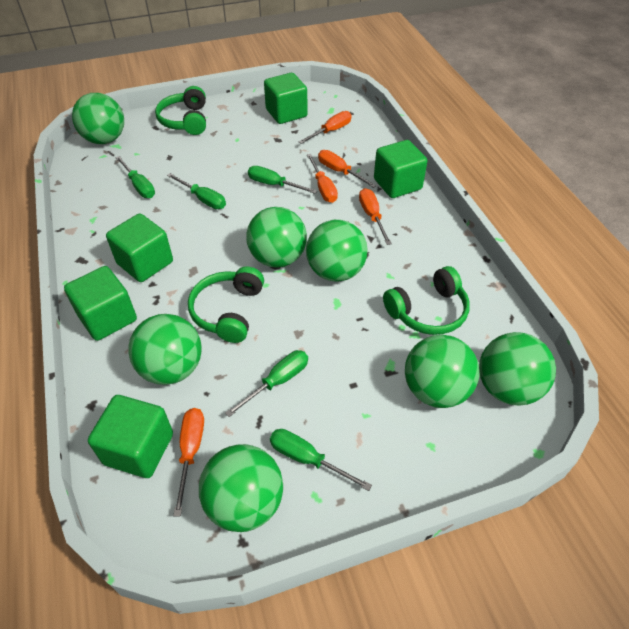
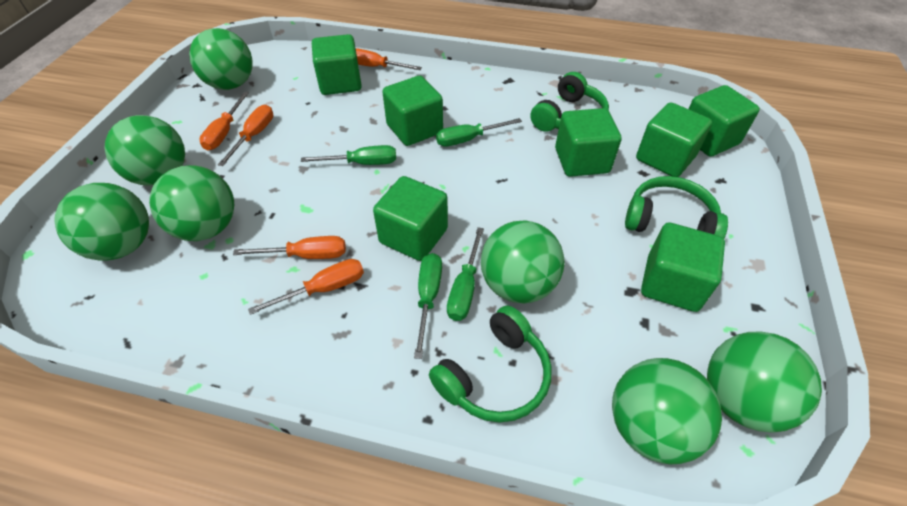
green cube: [64,266,137,341] [88,395,173,478] [106,213,173,282] [264,73,308,124] [374,140,427,198] = 5 -> [312,34,362,95] [373,176,448,261] [382,76,443,146] [555,108,621,177] [636,102,712,177] [641,222,725,312] [689,85,760,157] = 7
green screwdriver: [115,156,155,198] [167,173,226,209] [225,350,308,417] [248,166,317,194] [270,429,372,491] = 5 -> [301,145,396,165] [414,253,442,359] [436,118,522,146] [447,227,484,321] = 4

